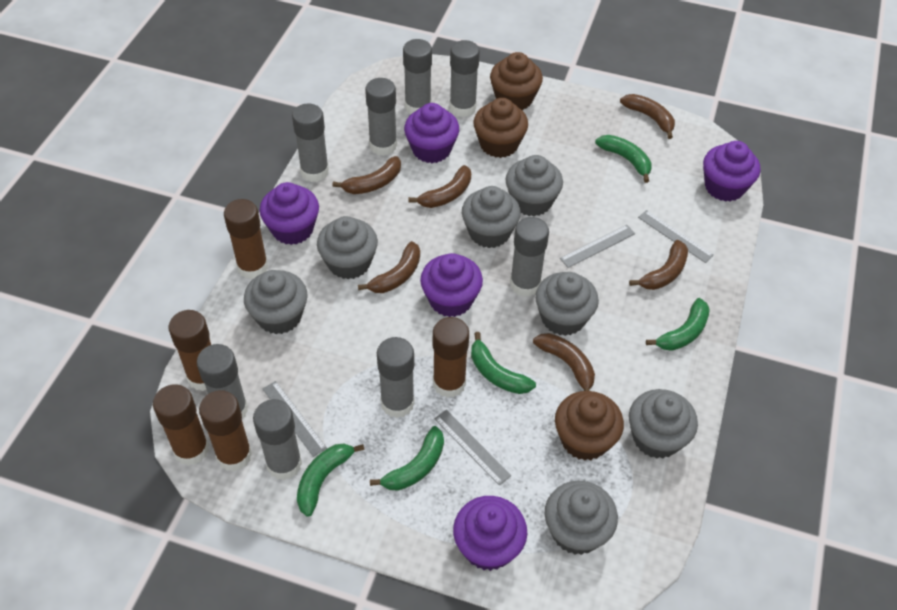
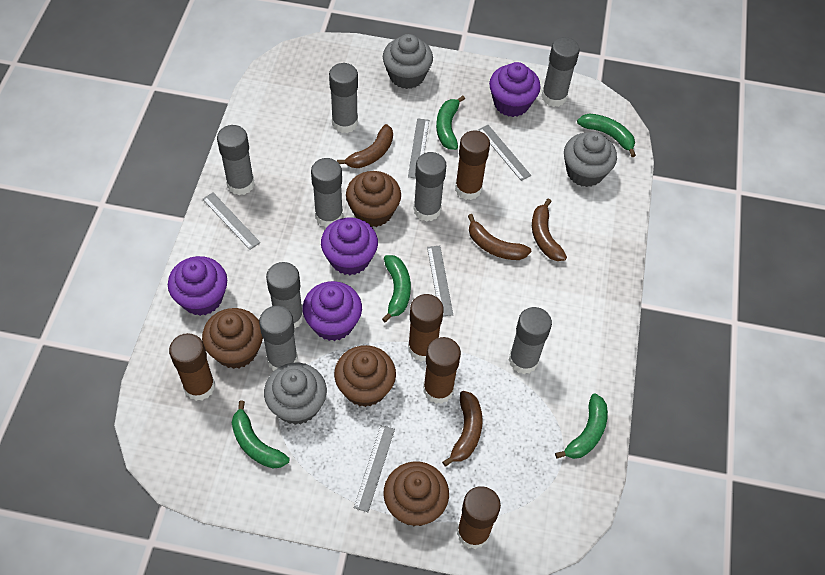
brown banana: [332,156,401,194] [358,241,420,293] [409,165,471,208] [533,333,595,391] [620,94,675,139] [629,240,688,290] = 6 -> [337,124,393,168] [442,391,483,467] [468,214,531,260] [532,198,567,261] = 4
brown cupcake: [473,98,528,158] [490,52,543,110] [555,391,624,461] = 3 -> [202,308,263,369] [334,345,396,407] [346,171,401,227] [384,461,449,526] = 4
grey cupcake: [244,270,308,334] [317,216,378,279] [462,186,521,248] [506,155,563,216] [535,272,599,336] [544,481,618,555] [629,389,698,459] = 7 -> [264,362,327,425] [383,34,433,89] [564,132,617,187] = 3
grey ruler: [263,381,327,457] [434,410,511,485] [560,225,635,268] [638,210,714,263] = 4 -> [203,192,260,250] [354,425,395,512] [408,118,429,178] [427,246,453,316] [478,125,531,181] = 5
purple cupcake: [260,182,319,245] [404,103,459,163] [420,253,483,317] [453,496,527,571] [703,141,760,202] = 5 -> [168,256,227,316] [303,281,362,341] [321,218,378,275] [489,62,541,117] = 4

